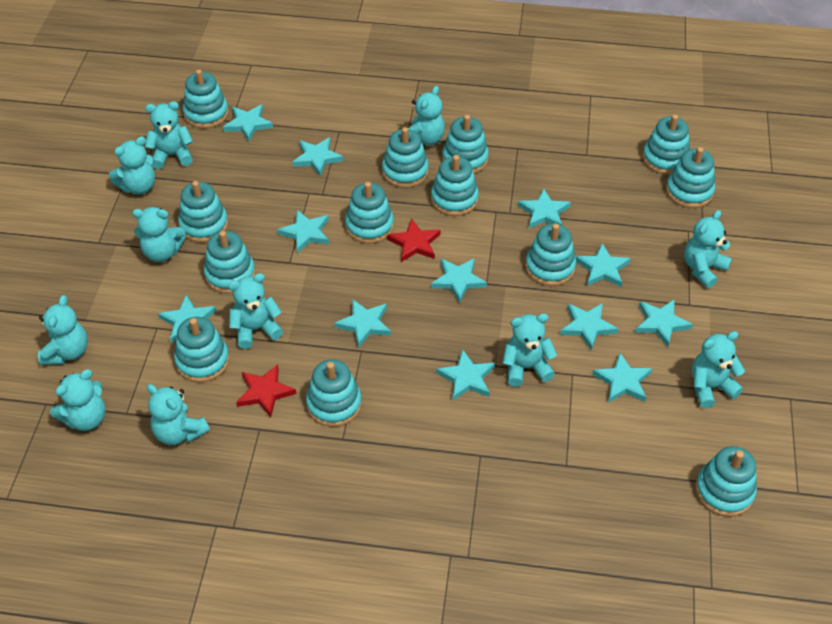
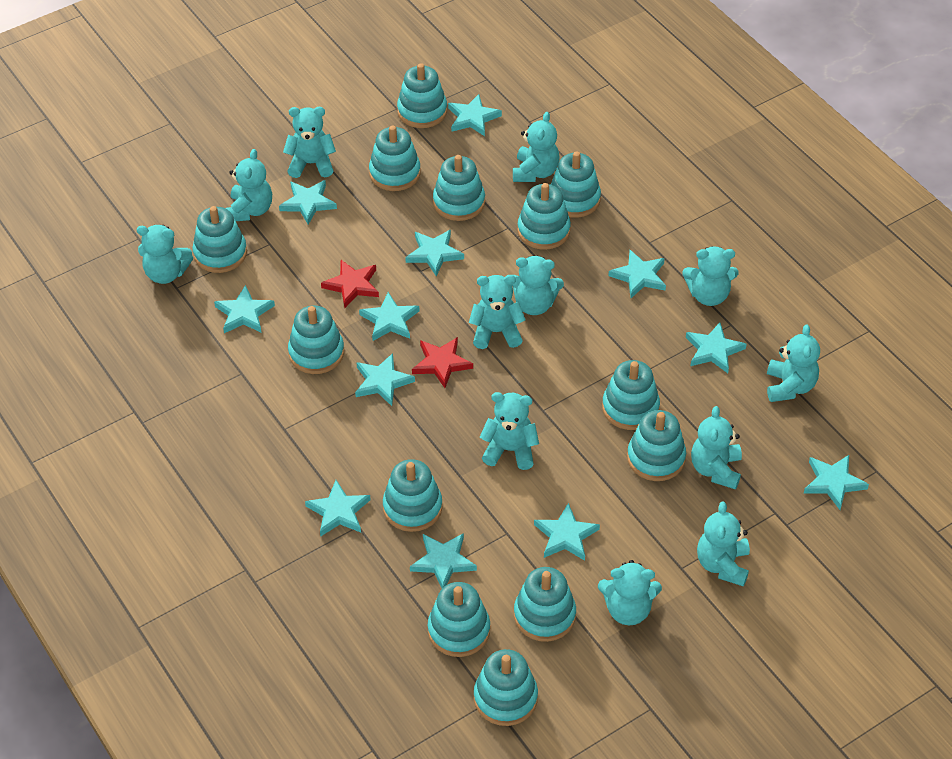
turquoise teddy bear: [38,295,88,365] [50,369,106,431] [109,137,155,195] [132,207,186,262] [145,101,193,169] [147,384,210,445] [228,273,283,349] [408,86,445,146] [502,313,557,387] [684,210,732,288] [692,331,745,408] = 11 -> [136,225,193,284] [226,149,272,221] [283,107,336,178] [469,275,526,349] [480,392,539,470] [512,256,564,315] [513,112,559,182] [598,560,662,625] [682,246,738,306] [691,406,742,490] [697,502,750,587] [767,324,820,402] = 12

